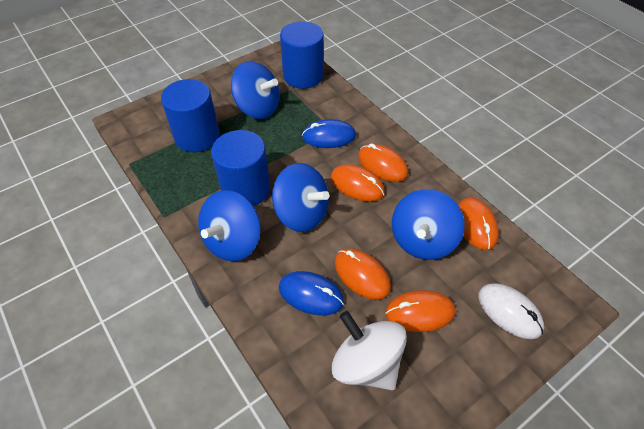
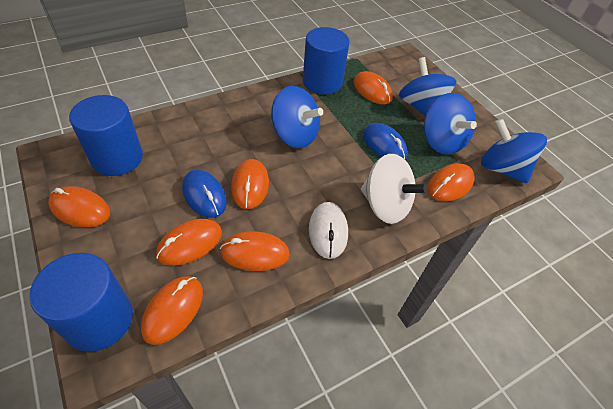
orange mouse: [331,164,385,202] [335,248,391,300] [358,143,408,182] [385,290,455,332] [458,198,499,250] = 5 -> [48,186,110,227] [141,276,203,345] [156,219,222,266] [220,231,290,271] [231,159,269,209] [353,71,393,104] [428,163,475,202] = 7

